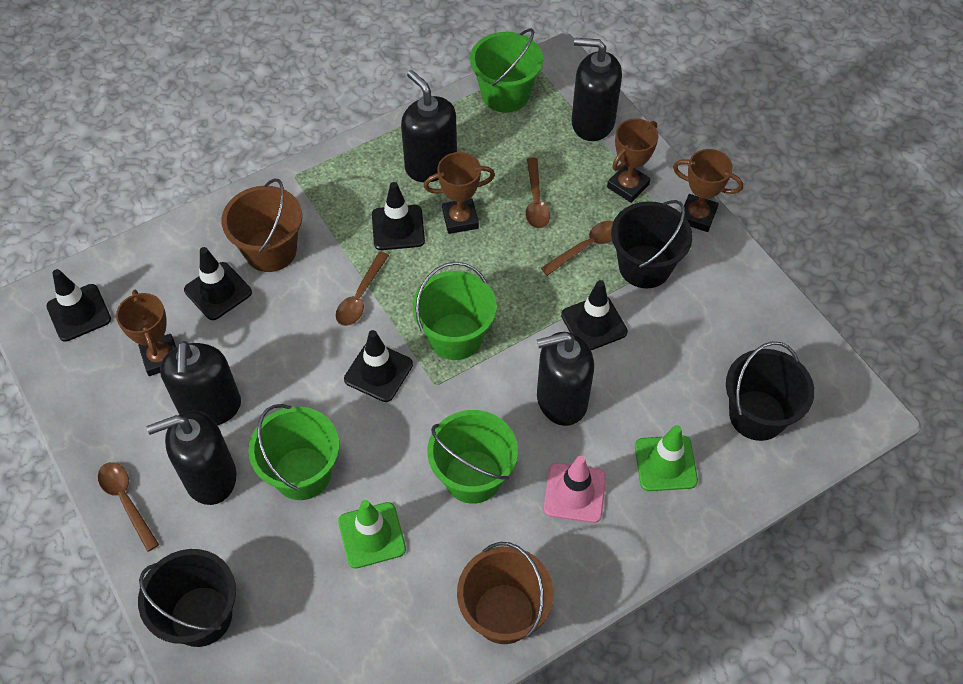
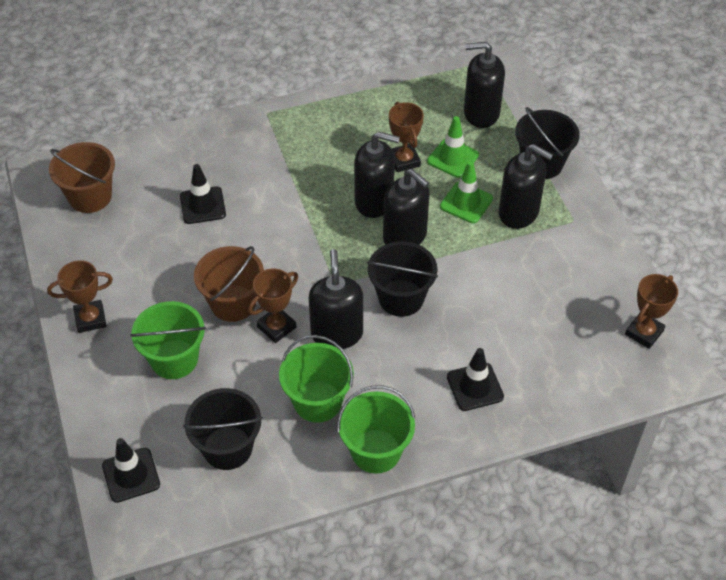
black traffic cone: [46,269,111,342] [184,247,252,320] [344,330,413,402] [372,182,425,250] [561,280,628,350] = 5 -> [102,438,160,503] [180,164,226,224] [447,348,504,411] = 3
brown spoon: [98,462,159,552] [336,252,389,326] [525,157,550,228] [541,221,613,276] = 4 -> none = 0
green bucket: [248,404,339,500] [413,262,497,360] [427,410,518,504] [470,28,543,113] = 4 -> [130,301,206,379] [279,335,354,423] [337,385,415,474] = 3
pink traffic cone: [544,456,606,523] = 1 -> none = 0

